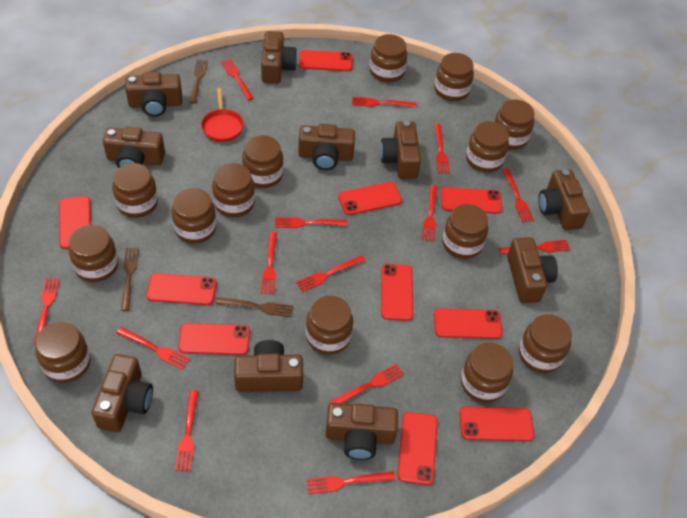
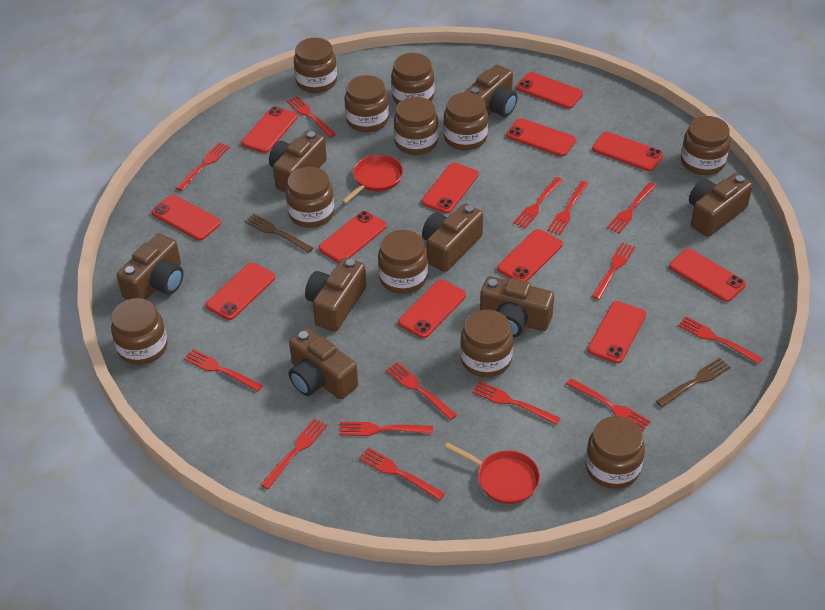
brown camera: [91,354,153,432] [103,126,165,168] [125,72,182,117] [234,340,303,392] [261,31,297,84] [298,124,355,170] [325,403,398,460] [380,121,421,179] [507,237,558,303] [538,169,590,230] = 10 -> [117,234,183,300] [269,131,327,193] [289,328,358,399] [305,258,366,332] [422,204,483,272] [463,65,517,117] [480,276,554,338] [689,173,753,237] = 8
brown fork: [121,248,139,311] [189,60,208,104] [215,297,294,317] = 3 -> [245,214,313,253] [656,358,731,407] = 2
brown jar: [35,322,91,383] [69,225,119,282] [112,163,158,218] [172,188,217,244] [212,163,255,217] [242,135,284,188] [306,296,353,355] [370,34,407,82] [434,53,474,101] [442,204,488,259] [461,343,513,403] [466,121,509,173] [494,99,535,150] [519,314,572,373] = 14 -> [111,298,168,365] [286,167,334,228] [294,38,337,93] [345,75,389,132] [378,230,428,294] [391,53,434,104] [394,97,439,155] [443,92,488,150] [460,310,513,377] [585,416,645,489] [681,116,730,175] = 11
red pan: [201,88,244,142] = 1 -> [341,155,403,204] [445,443,540,504] = 2
red phone: [59,196,91,249] [146,273,217,305] [178,323,250,355] [299,50,353,71] [338,182,402,215] [381,264,413,321] [397,412,438,485] [434,308,503,339] [441,187,502,214] [459,407,534,441] = 10 -> [151,195,221,240] [206,263,275,320] [241,106,298,153] [319,211,387,263] [398,279,466,338] [422,163,479,213] [497,229,563,282] [506,118,576,157] [516,72,583,109] [588,301,646,363] [592,132,663,171] [669,249,746,302] = 12

